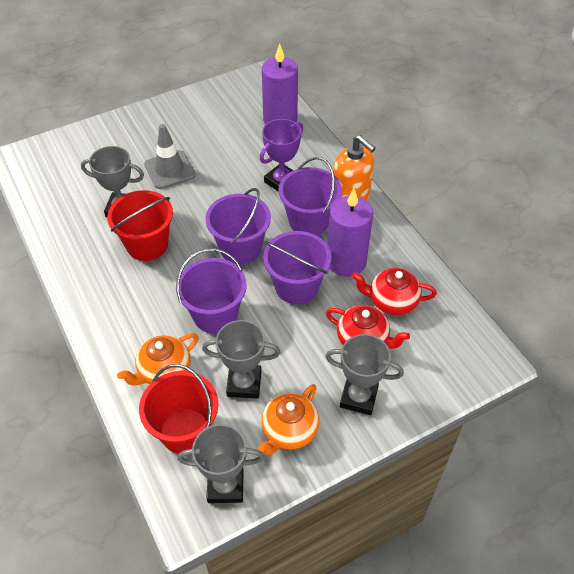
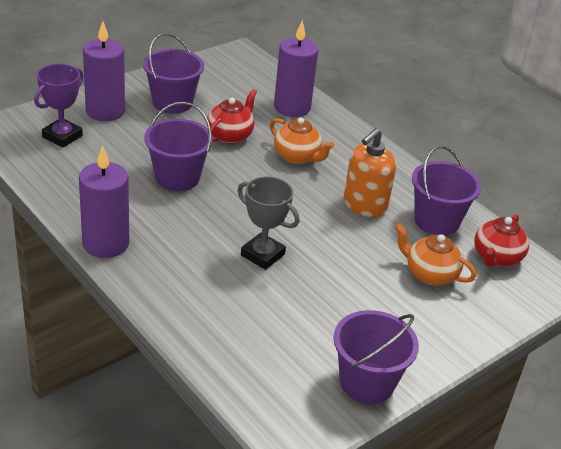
grey traffic cone: [144,124,196,189] = 1 -> none = 0
grey trophy: [81,146,144,217] [177,424,264,503] [202,320,281,399] [325,334,404,415] = 4 -> [237,176,299,270] = 1
purple candle: [262,44,298,125] [327,188,373,277] = 2 -> [79,145,129,258] [83,21,125,121] [274,20,318,117] = 3
red bucket: [107,190,173,261] [139,364,218,454] = 2 -> none = 0

